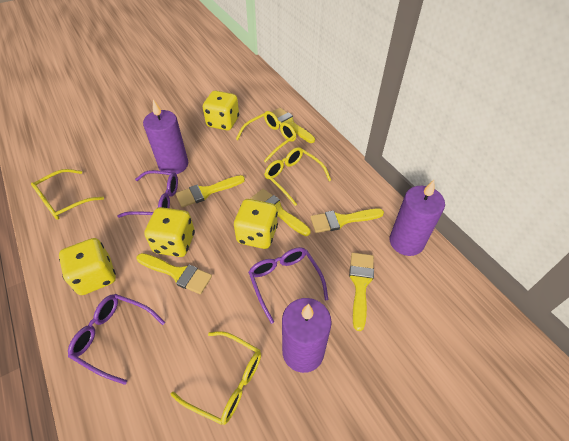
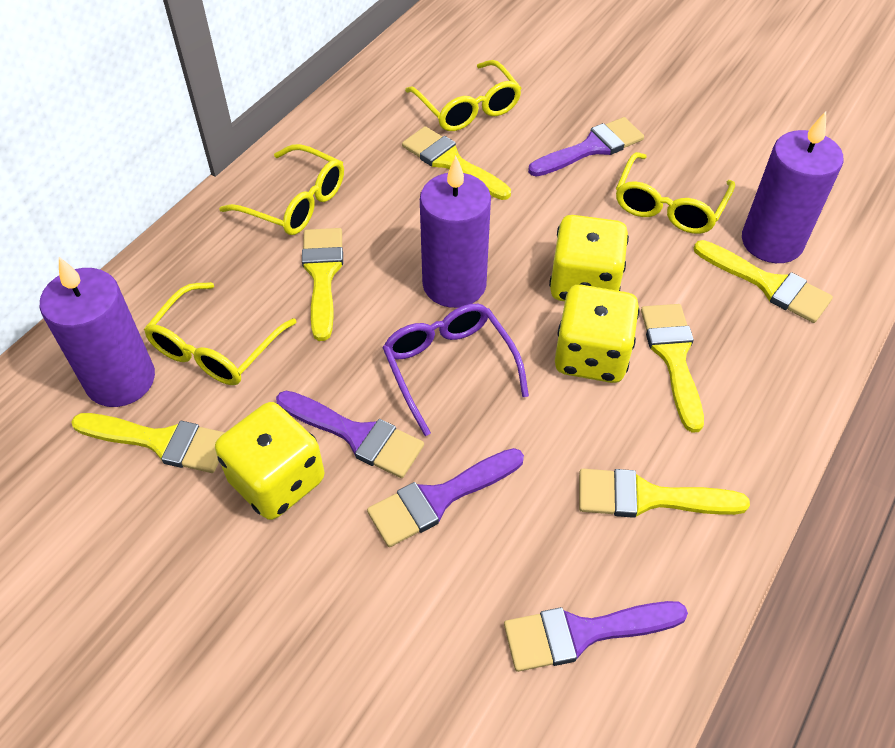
purple brush: none = 0 -> [276,391,424,478] [367,448,524,547] [504,601,688,672] [528,117,644,177] = 4
purple glasses: [68,294,165,385] [117,170,178,218] [248,247,329,324] = 3 -> [382,304,529,436] = 1
yellow dice: [59,238,116,295] [144,207,195,257] [203,91,239,130] [234,199,278,249] = 4 -> [215,402,324,520] [549,215,629,301] [555,285,640,383] = 3

